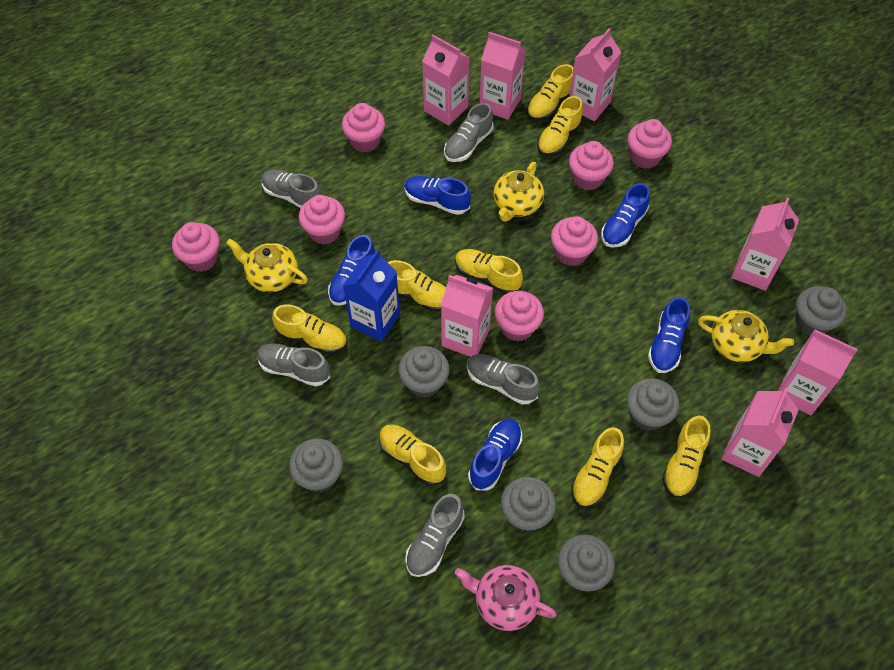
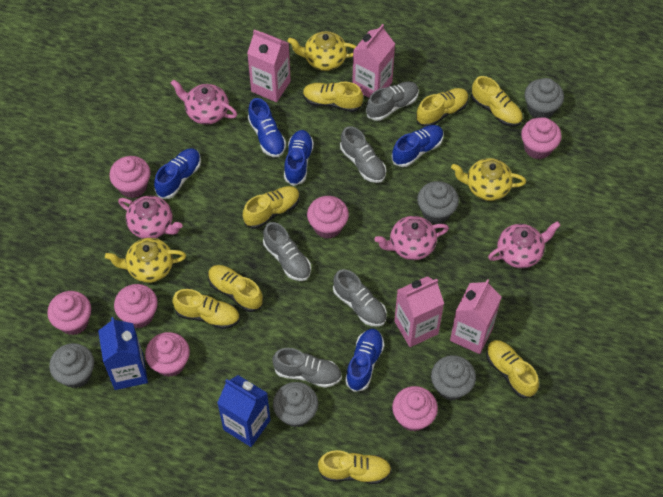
blue carton: [343,249,400,342] = 1 -> [98,317,148,390] [217,375,270,447] = 2
grey cupcake: [289,439,343,493] [398,346,450,398] [501,477,556,532] [558,535,615,591] [627,378,679,431] [795,286,847,336] = 6 -> [49,343,94,388] [273,382,318,427] [417,181,459,224] [431,355,476,400] [525,78,564,119] = 5
pink carton: [422,35,470,126] [441,275,493,357] [479,32,525,120] [569,28,621,121] [721,387,799,477] [731,198,799,291] [778,329,858,415] = 7 -> [247,30,291,102] [352,24,395,98] [394,276,444,347] [450,279,501,354] = 4
pink teapot: [455,565,557,631] = 1 -> [118,196,183,239] [171,79,237,125] [374,216,449,260] [488,221,561,268] = 4

